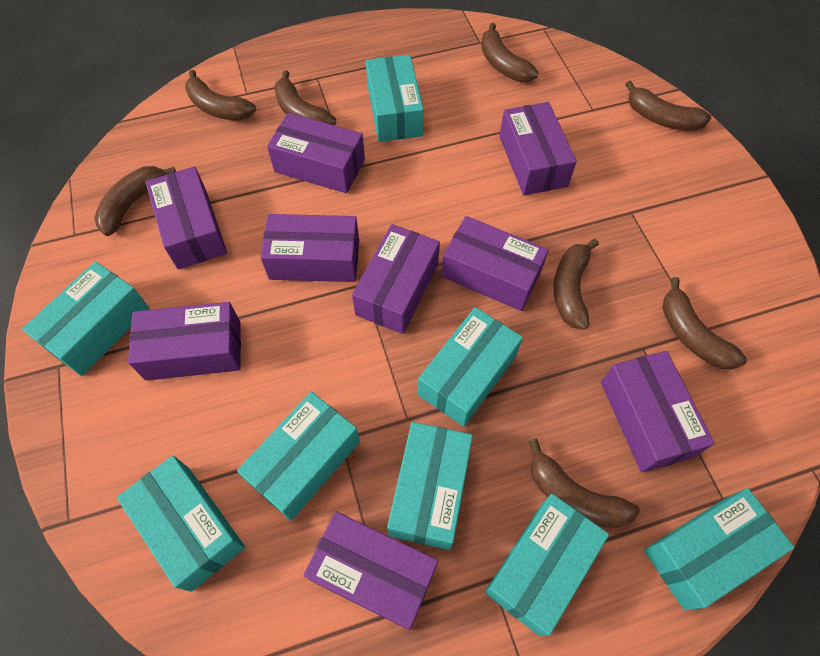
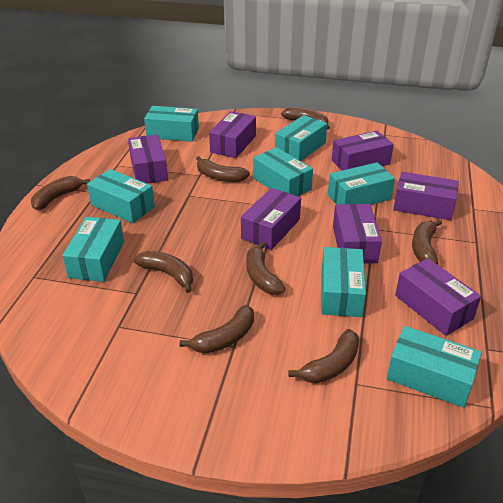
purple box: [128,302,241,381] [145,166,227,270] [260,214,359,282] [267,113,365,194] [304,511,438,630] [352,224,440,334] [441,216,549,311] [499,102,577,195] [601,351,715,473] = 9 -> [128,134,168,184] [209,111,256,158] [241,188,301,250] [332,131,394,170] [333,204,382,264] [393,172,459,220] [395,258,481,336] = 7

